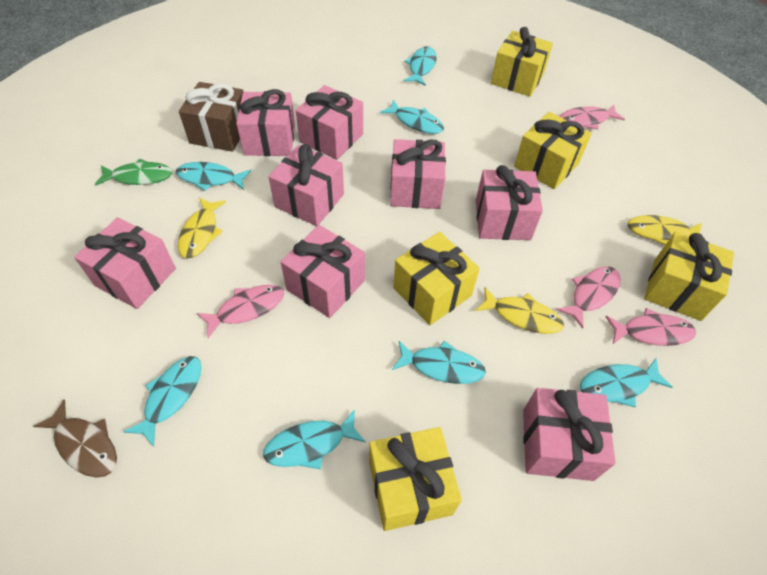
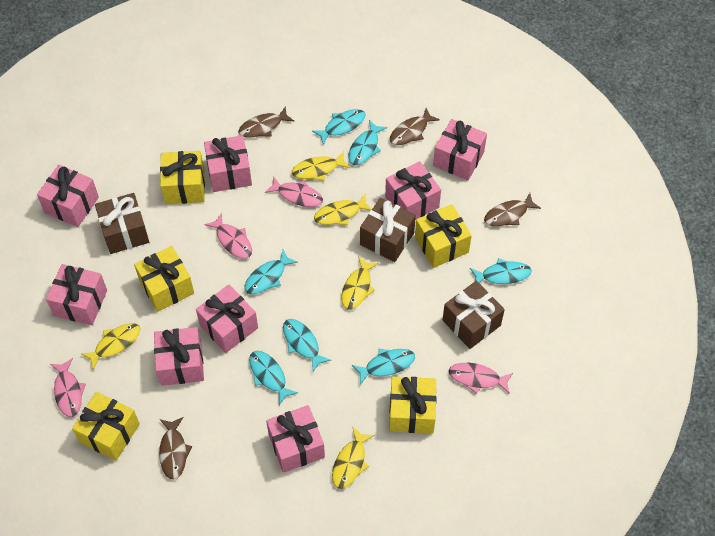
brown fish: [33,399,117,478] = 1 -> [159,417,192,479] [238,106,294,138] [390,108,440,145] [484,193,541,226] = 4
brown gift: [179,82,244,152] = 1 -> [95,193,149,254] [360,198,416,262] [442,281,505,349] = 3
green fish: [95,159,173,186] = 1 -> none = 0
yellow fish: [178,197,226,258] [476,287,564,334] [627,215,702,245] = 3 -> [81,323,140,370] [292,152,350,181] [314,194,372,225] [332,426,374,489] [341,256,379,310] = 5

